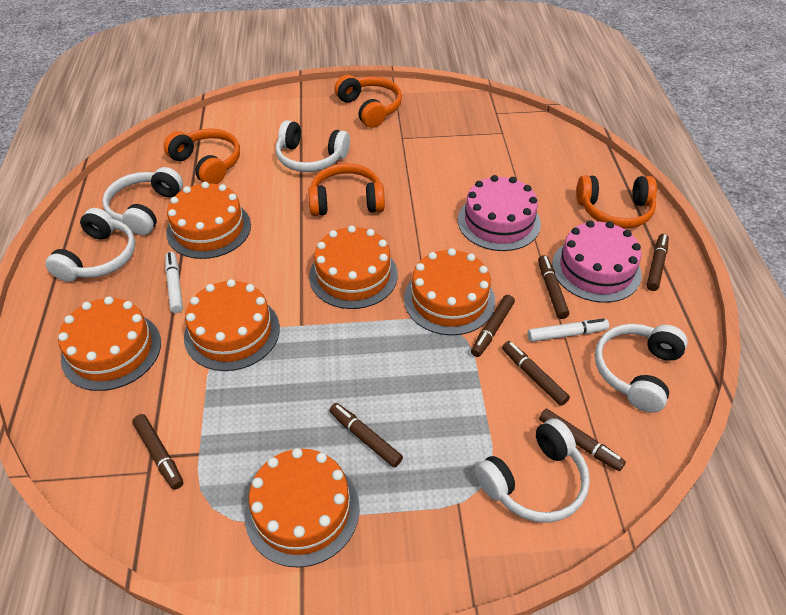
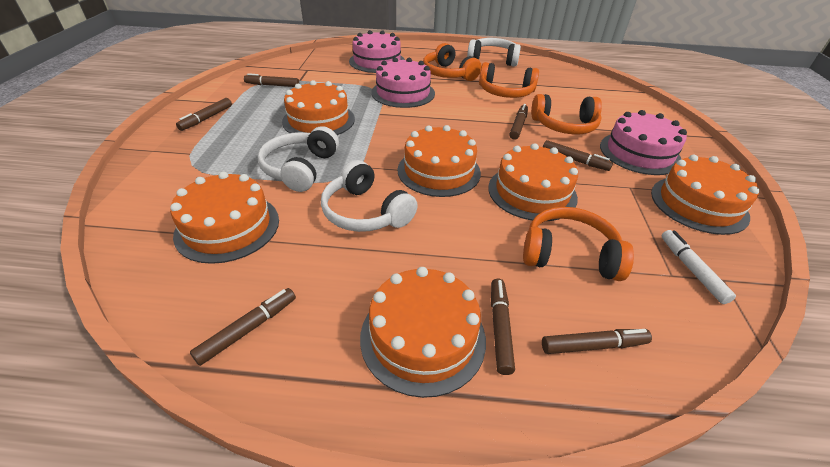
pink cake: [458,175,541,251] [552,220,642,303] = 2 -> [349,30,405,73] [371,58,435,108] [600,110,687,175] = 3
white headphones: [45,208,136,282] [102,167,183,235] [276,120,350,172] [475,418,590,523] [595,324,688,413] = 5 -> [258,126,339,192] [321,160,418,232] [467,38,521,67] = 3
white marker: [165,252,183,313] [528,319,609,342] = 2 -> [662,230,736,304] = 1

